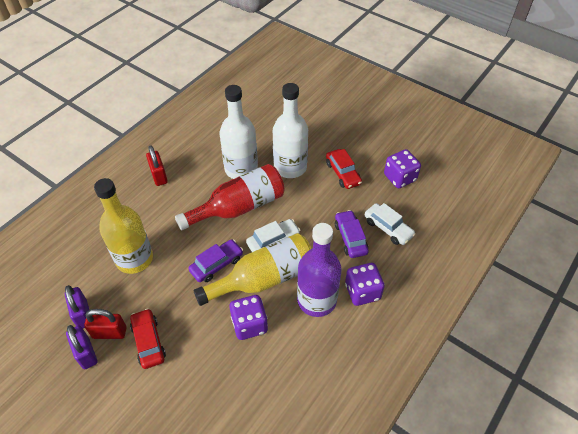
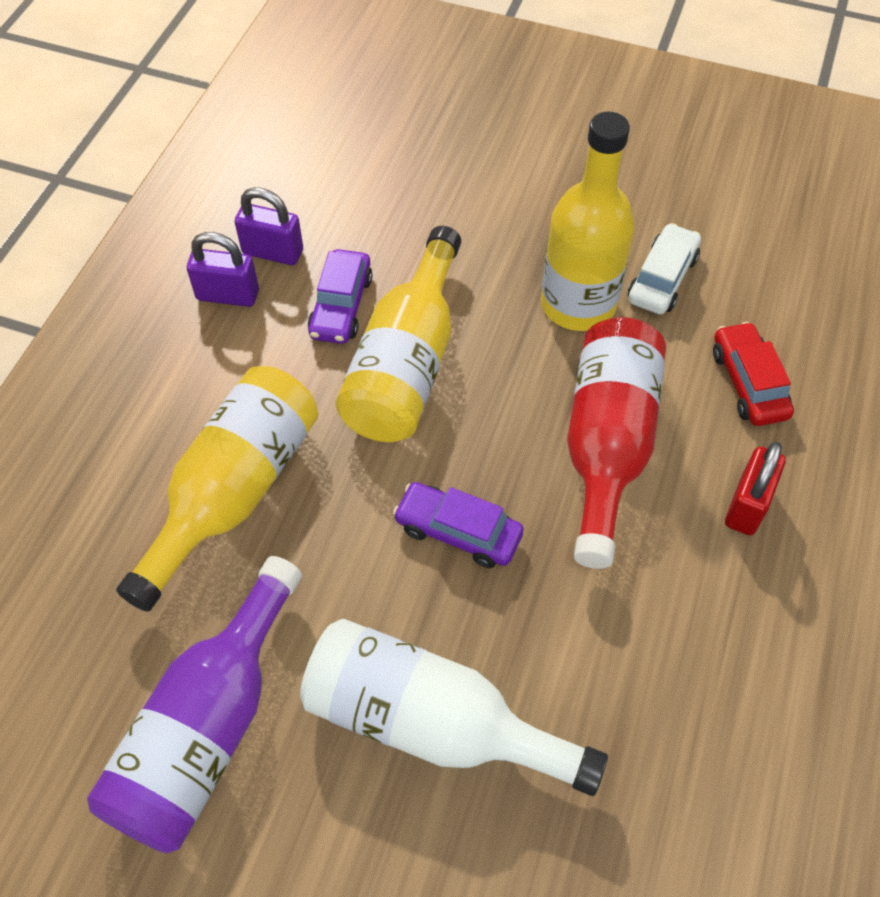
purple dice: [229,295,268,340] [345,263,385,306] [384,149,421,188] = 3 -> none = 0
red car: [130,308,166,369] [326,149,362,189] = 2 -> [713,322,794,426] = 1
red padlock: [84,309,127,339] [146,145,168,186] = 2 -> [725,442,786,536] = 1
white bottle: [220,85,258,179] [273,83,308,178] = 2 -> [300,619,608,796] = 1
white car: [246,219,301,252] [365,203,416,245] = 2 -> [628,223,701,315] = 1
yellow bottle: [94,178,153,274] [193,233,311,306] = 2 -> [116,366,318,612] [336,226,461,442] [541,112,635,331] = 3

